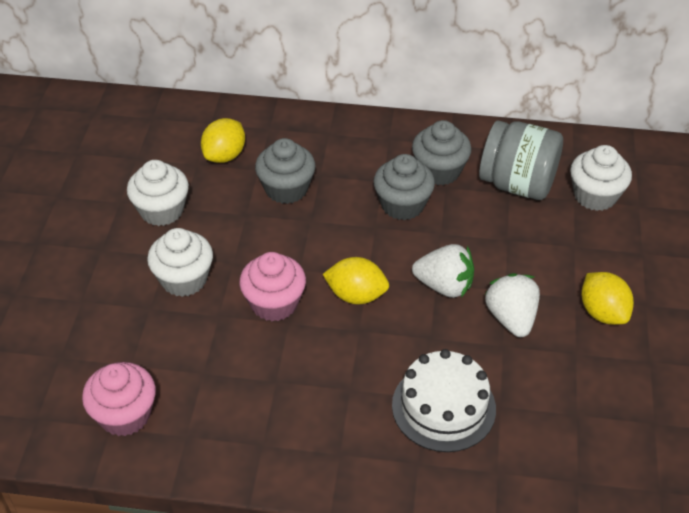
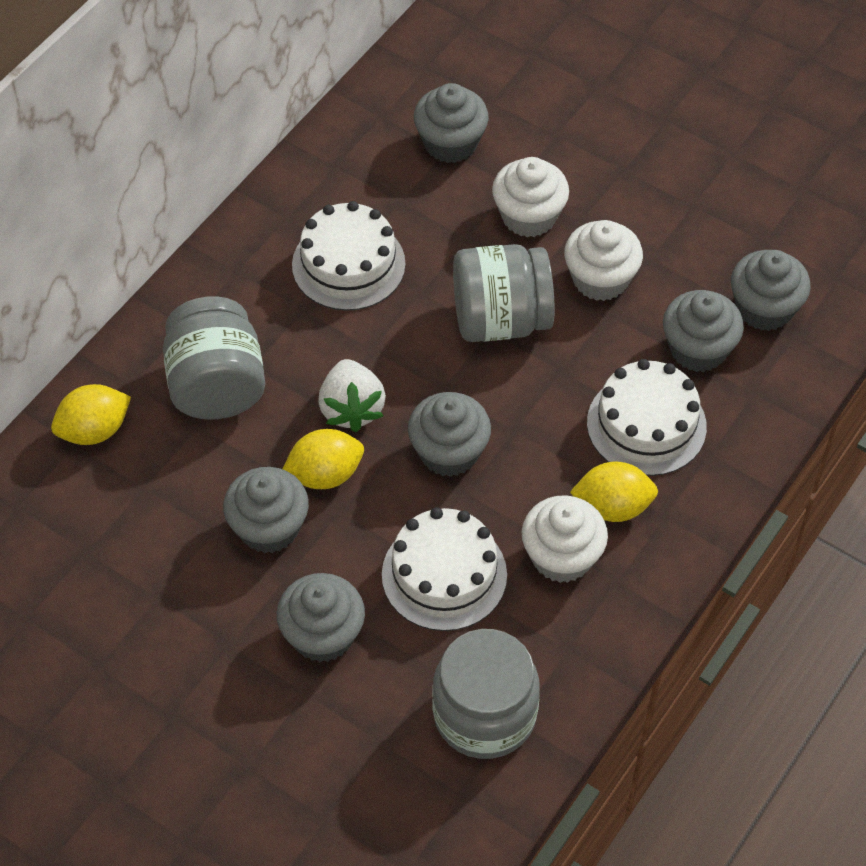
grey cupcake: [255,138,316,204] [373,154,435,220] [412,120,472,185] = 3 -> [223,467,309,553] [277,573,365,662] [408,392,491,477] [414,83,489,163] [663,290,744,372] [731,250,811,331] = 6
grey jar: [479,120,563,200] = 1 -> [163,297,265,420] [432,629,540,759] [453,244,555,342] = 3
pink cupcake: [82,362,156,436] [239,252,306,321] = 2 -> none = 0
white cake: [392,349,496,452] = 1 -> [292,201,405,311] [382,507,507,631] [587,359,707,476] = 3
white strawberry: [412,244,474,298] [485,273,540,337] = 2 -> [318,359,386,432] = 1

